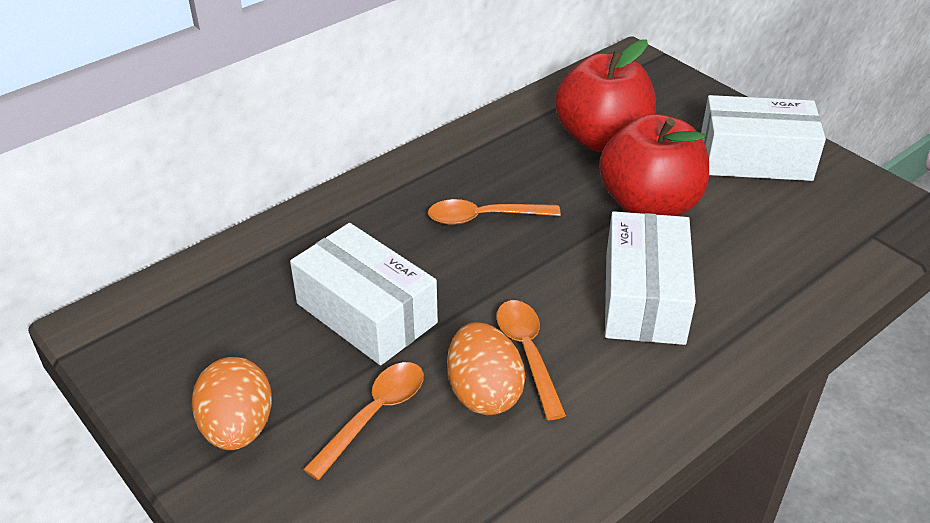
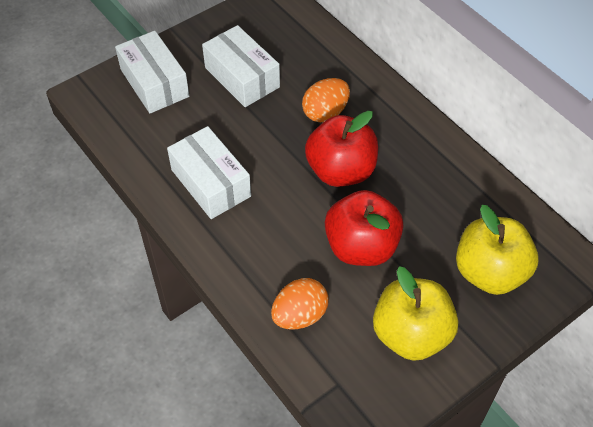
orange spoon: [303,362,424,480] [428,199,561,225] [496,300,567,420] = 3 -> none = 0
yellow apple: none = 0 -> [373,267,458,361] [456,205,538,295] = 2

